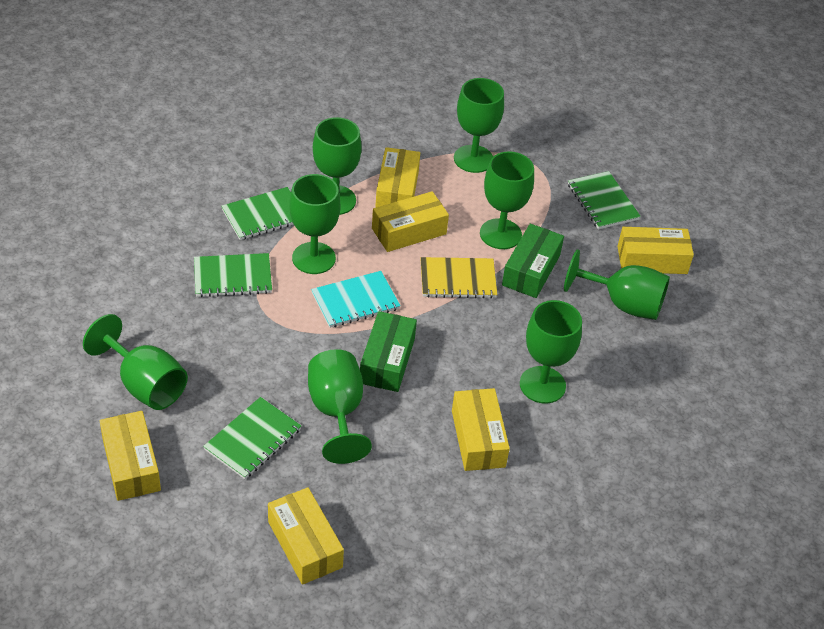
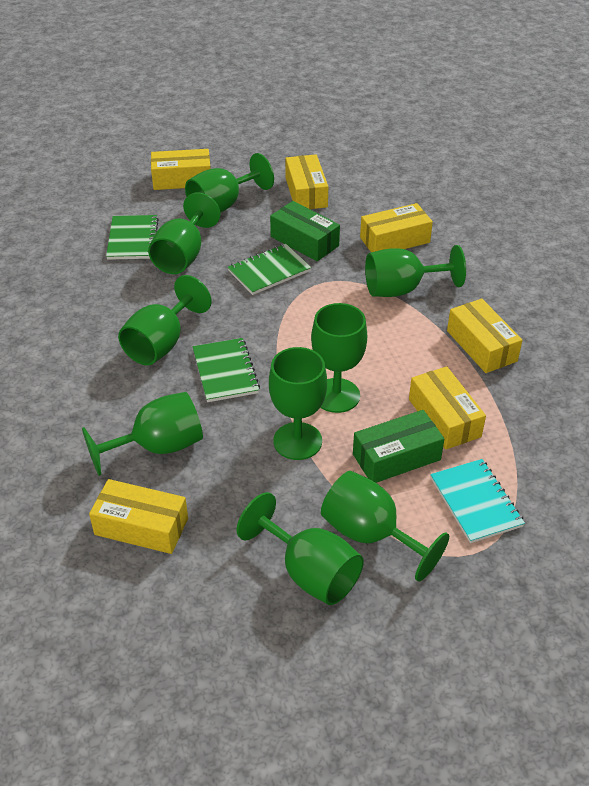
green goblet: [83,314,188,410] [289,174,340,274] [308,349,372,464] [313,117,362,215] [454,78,504,173] [480,152,534,249] [520,300,582,404] [564,249,670,320] = 8 -> [82,392,203,476] [118,275,212,365] [148,192,220,274] [185,153,274,212] [237,492,364,605] [269,347,327,460] [311,303,367,413] [321,471,449,582] [365,245,466,297] = 9
green notebook: [194,253,272,297] [203,397,302,479] [221,187,293,240] [568,171,641,229] = 4 -> [106,215,159,260] [192,338,260,402] [228,244,312,295] = 3
yellow notebook: [420,257,498,299] = 1 -> none = 0

